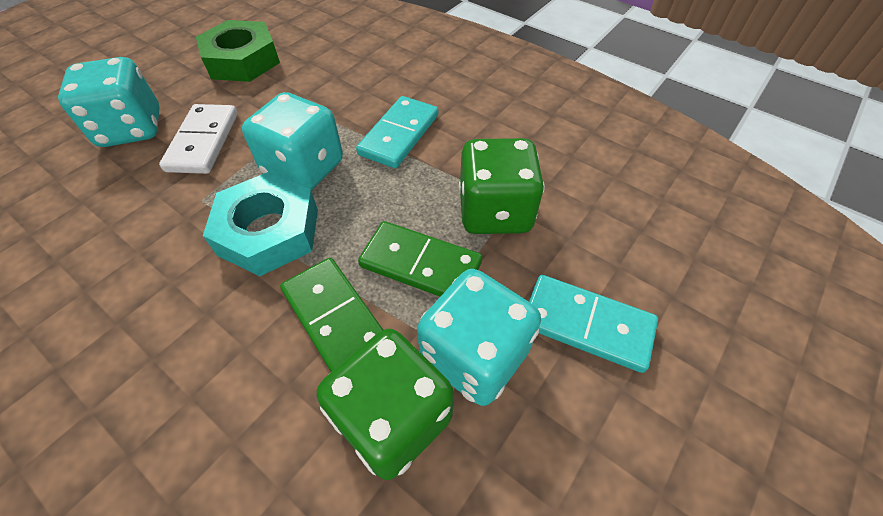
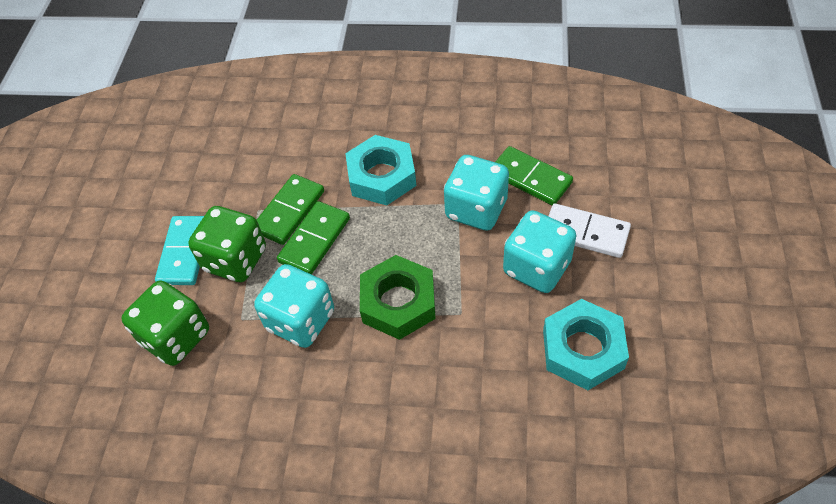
green domino: [280,258,383,372] [358,221,482,297] = 2 -> [257,174,324,245] [277,201,350,275] [495,146,573,205] = 3
turquoise domino: [356,96,438,168] [529,275,658,373] = 2 -> [155,216,204,285] = 1
turquoise nut: [203,172,318,277] = 1 -> [345,135,416,206] [543,299,629,390] = 2

